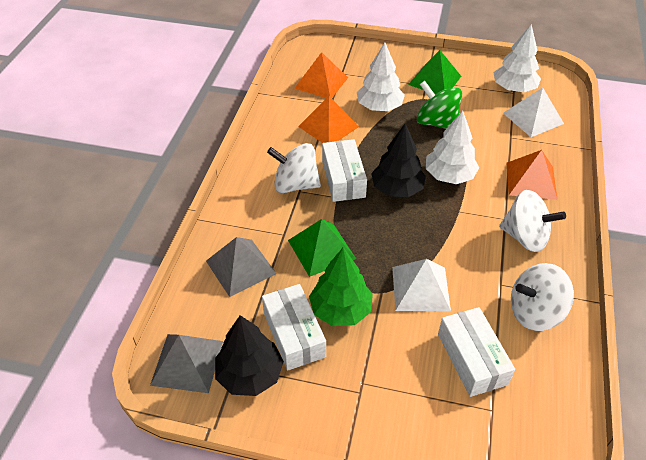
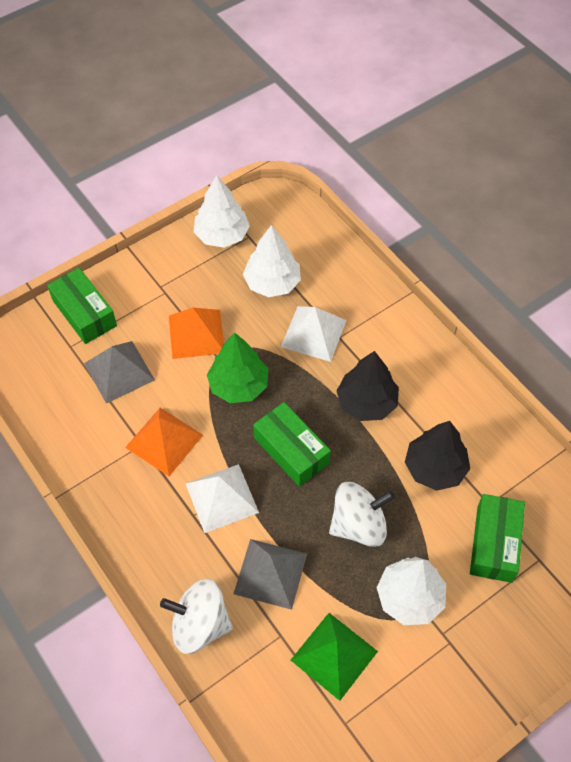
green box: none = 0 -> [47,268,117,344] [253,402,331,487] [470,494,525,583] = 3
green pyramid: [288,219,356,277] [408,50,461,94] = 2 -> [291,613,378,701] = 1
green spinning top: [417,81,462,129] = 1 -> none = 0
orange pyramid: [295,52,348,98] [298,96,359,143] [506,150,558,200] = 3 -> [125,408,203,476] [169,308,224,359] = 2
white box: [262,284,326,371] [322,139,367,202] [438,307,515,397] = 3 -> none = 0
white spinning top: [267,143,321,193] [499,190,566,252] [511,263,574,331] = 3 -> [160,579,233,654] [329,482,395,547] = 2

